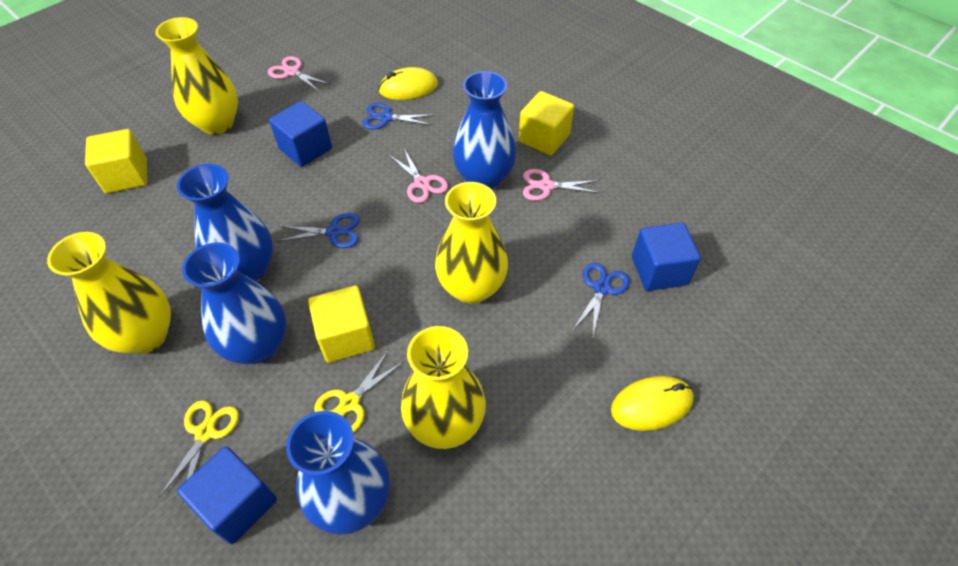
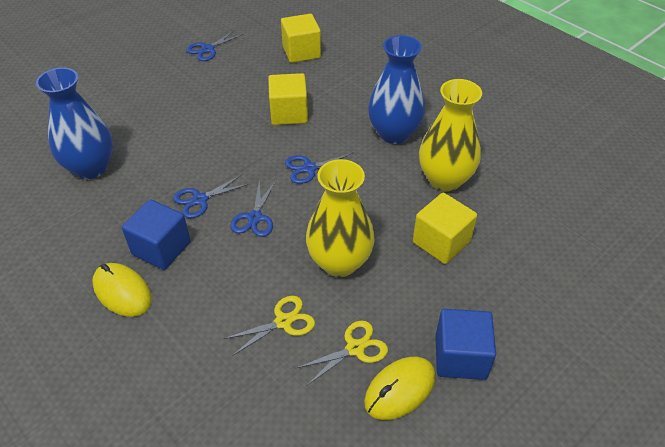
blue cube: [177,446,277,544] [269,101,332,167] [632,223,701,291] = 3 -> [122,199,191,270] [435,309,496,380] = 2
blue scissors: [277,213,360,248] [362,103,433,130] [573,263,630,335] = 3 -> [173,175,250,218] [186,30,244,61] [230,180,276,237] [285,152,359,184] = 4
blue vase: [177,164,273,282] [182,242,286,364] [286,411,390,535] [453,71,516,190] = 4 -> [36,67,113,179] [368,35,425,144] = 2
pink scissors: [268,56,329,92] [389,148,448,203] [523,169,600,201] = 3 -> none = 0
yellow vase: [47,232,171,354] [155,17,238,135] [401,326,486,449] [435,182,508,304] = 4 -> [306,159,375,277] [419,79,482,191] = 2

